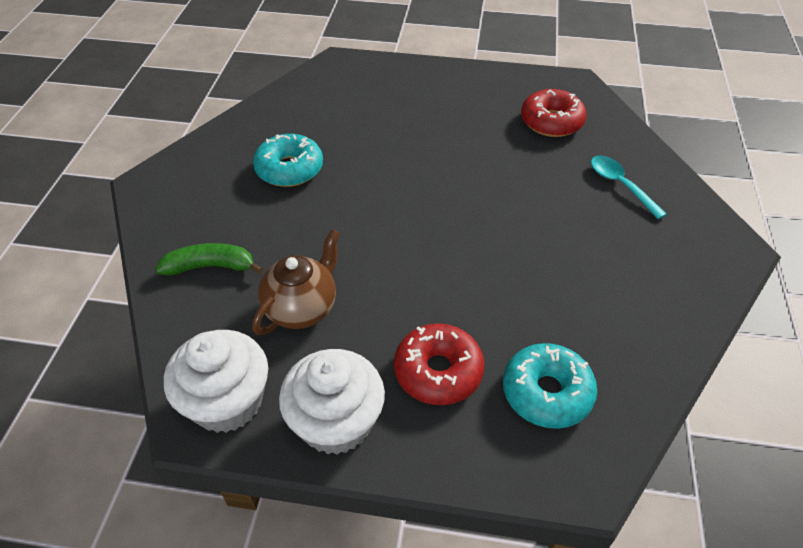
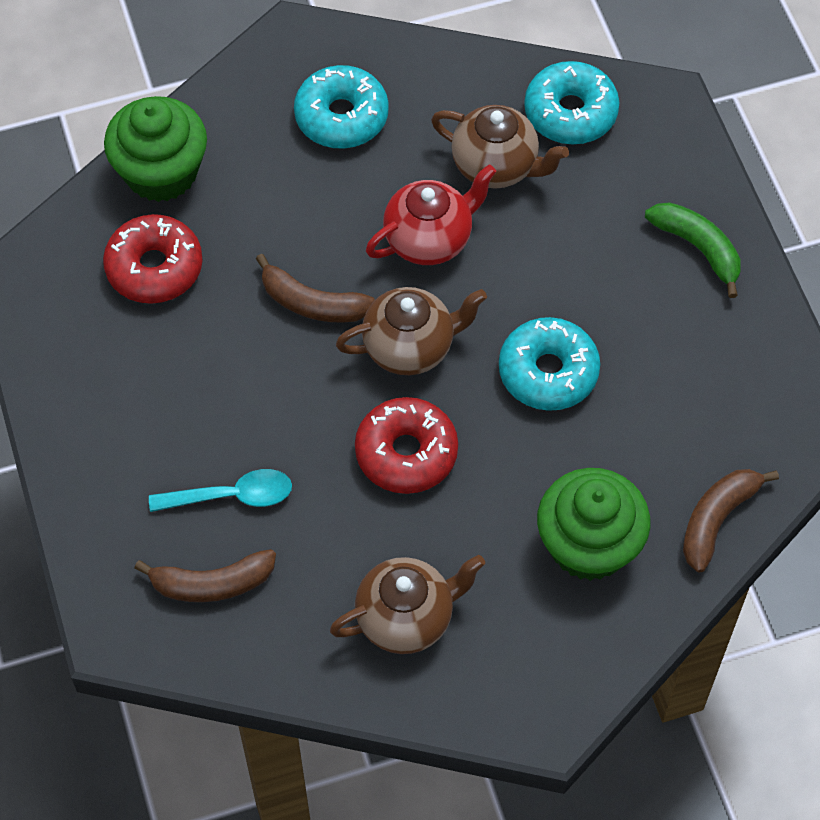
brown banana: none = 0 -> [135,549,276,602] [256,254,375,323] [683,469,779,573] = 3
brown teapot: [252,229,340,335] = 1 -> [330,555,485,654] [336,287,487,375] [431,105,569,189] = 3
green cupcake: none = 0 -> [104,96,207,202] [537,468,650,581] = 2
red teapot: none = 0 -> [366,164,496,265] = 1
turquoise donut: [253,134,323,187] [503,343,597,429] = 2 -> [294,65,389,149] [499,317,600,411] [524,61,619,144] = 3
white cupcake: [164,330,268,433] [279,349,385,455] = 2 -> none = 0

